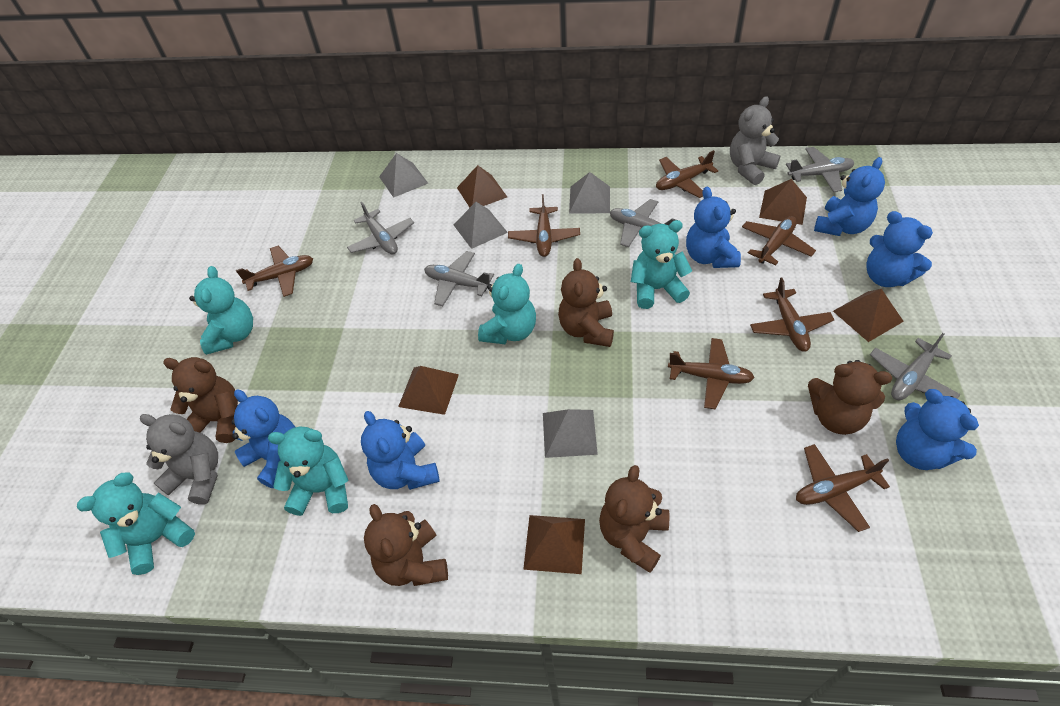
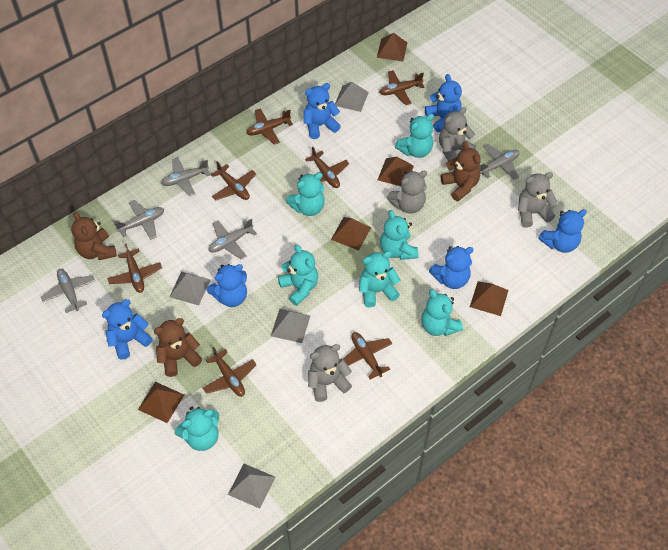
brown teddy bear: [163,357,238,443] [364,504,448,586] [558,258,614,347] [599,465,669,573] [808,360,892,435] = 5 -> [71,212,117,260] [154,318,202,377] [441,142,481,201] = 3
grey teddy bear: [140,414,218,504] [730,96,780,185] = 2 -> [308,344,352,402] [387,171,427,213] [439,107,476,162] [518,172,557,228] = 4
turquoise teddy bear: [77,472,195,575] [189,266,253,355] [268,427,349,516] [478,264,536,344] [631,220,692,309] = 5 -> [174,407,219,451] [278,244,318,306] [286,172,325,216] [359,251,400,307] [380,210,418,260] [395,114,434,158] [421,289,463,336] = 7

